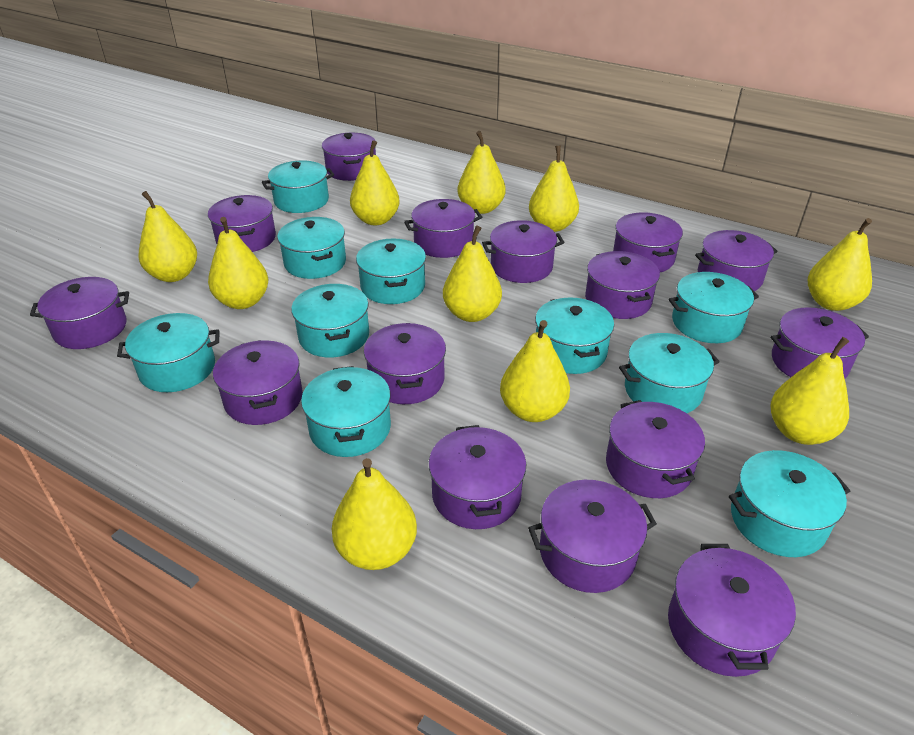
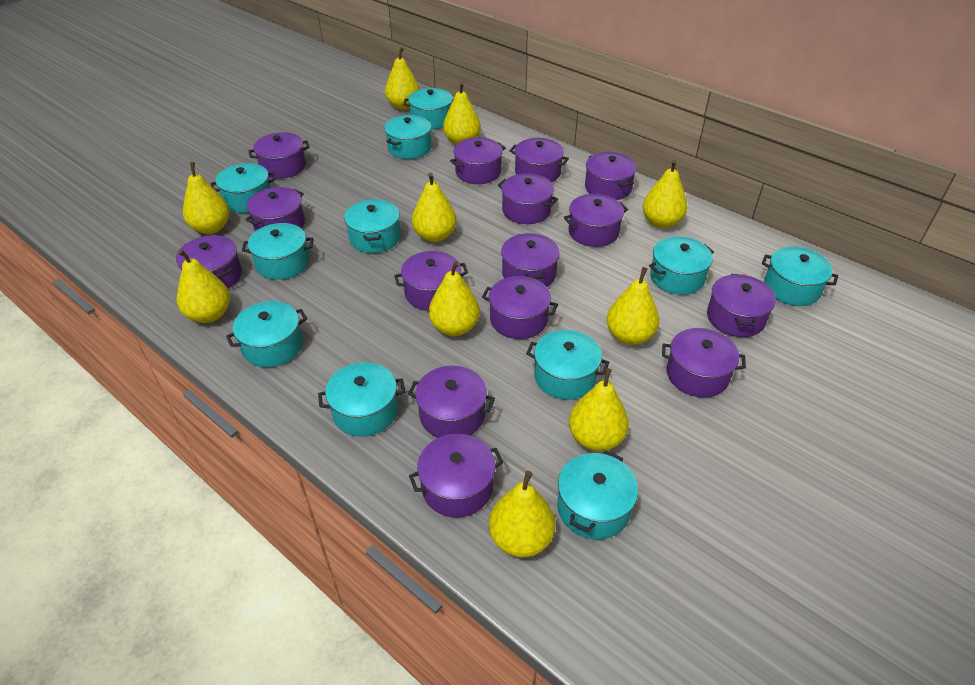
turquoise pot: [117,313,219,392] [262,160,334,213] [277,217,346,279] [291,284,369,357] [301,366,391,457] [356,239,426,304] [535,297,614,374] [619,333,720,413] [668,272,759,343] [729,450,850,557] = 10 -> [211,163,276,213] [226,301,307,367] [242,223,314,280] [318,362,406,437] [344,199,401,253] [384,115,432,159] [403,88,454,129] [526,330,609,400] [557,451,638,539] [649,236,714,295] [762,247,838,306] = 11

